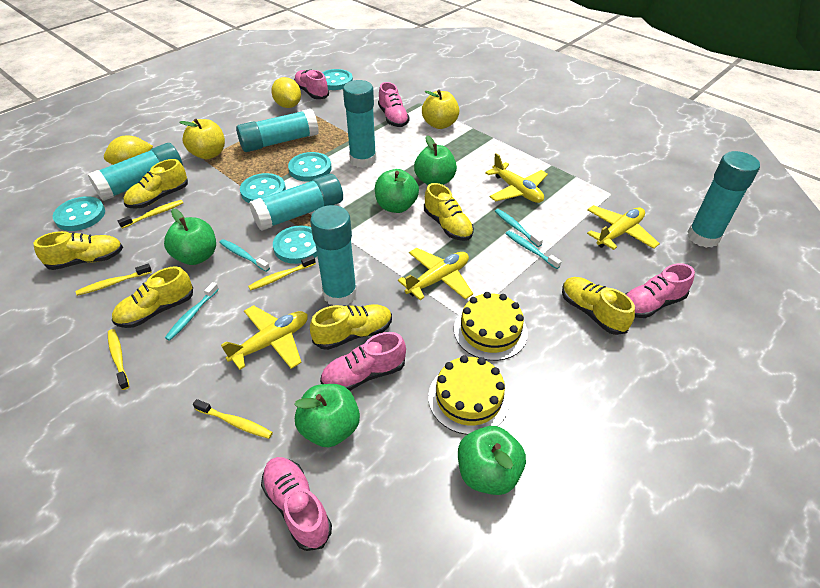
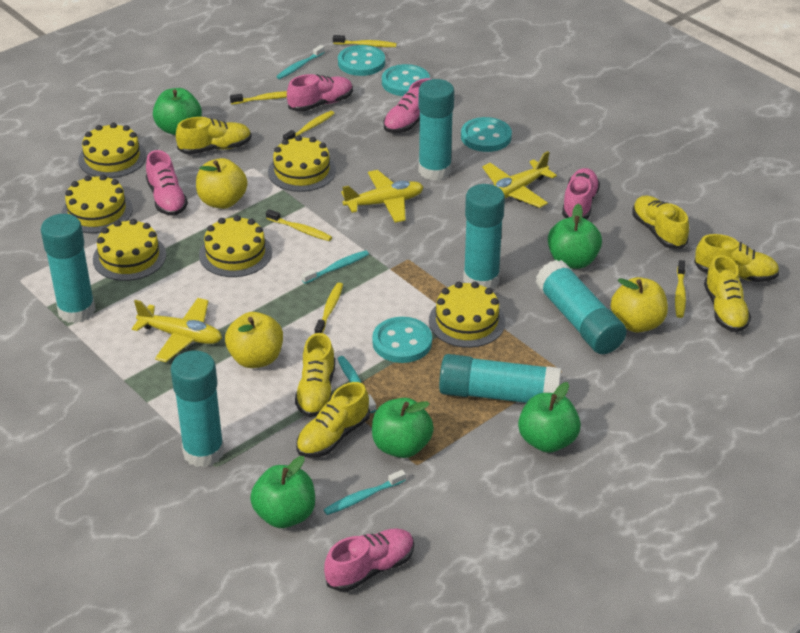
turquoise button: [53,196,105,231] [240,173,286,203] [273,225,317,264] [288,152,331,182] [322,69,353,90] = 5 -> [338,45,385,76] [372,317,432,363] [382,64,430,96] [461,117,512,152] = 4
yellow apple: [179,119,225,159] [422,90,459,129] = 2 -> [196,158,247,209] [225,312,283,368] [611,277,668,333] = 3
yellow cake: [428,355,510,435] [454,292,528,361] = 2 -> [62,174,133,233] [78,123,146,178] [93,219,166,281] [199,215,272,277] [268,135,336,192] [429,282,505,348] = 6
yellow lemon: [104,135,153,165] [271,77,301,108] = 2 -> none = 0
yellow plane: [221,305,308,370] [398,248,473,300] [485,153,548,203] [587,205,660,250] = 4 -> [132,298,222,362] [341,170,423,223] [482,151,557,208] = 3
yellow toothbrush: [76,264,152,296] [108,329,129,390] [118,200,183,229] [193,399,273,439] [248,255,316,291] = 5 -> [230,91,287,105] [266,209,332,241] [283,111,335,140] [315,283,343,333] [333,35,397,47] [675,260,686,318] = 6

